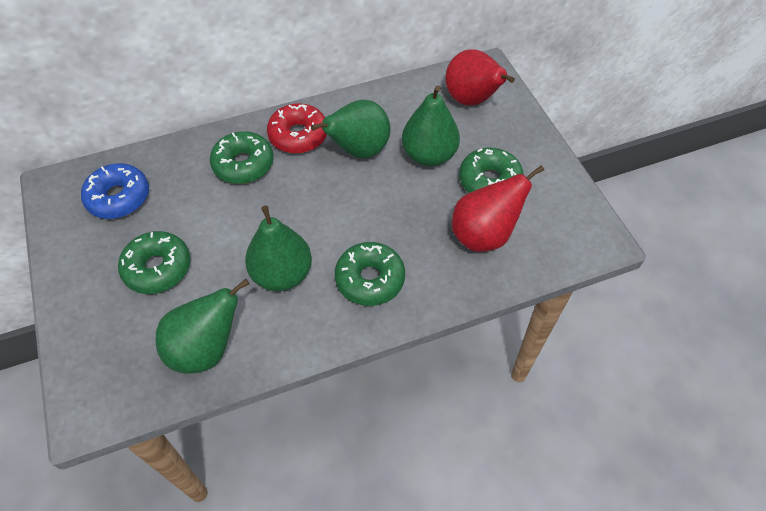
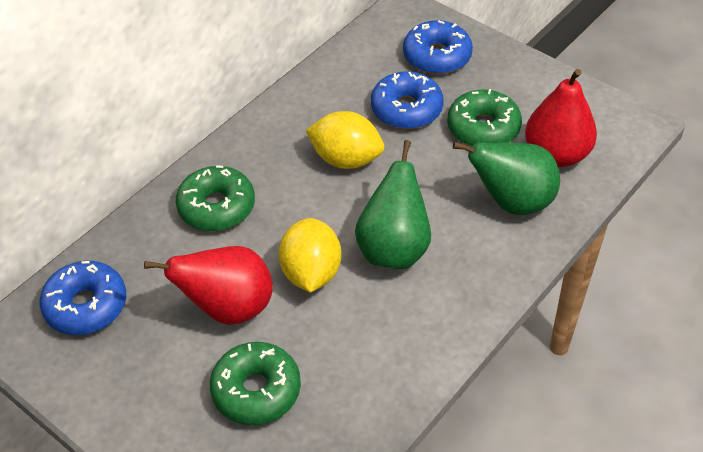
blue donut: [81,163,149,219] = 1 -> [40,261,126,335] [371,71,444,129] [403,20,473,74] = 3
green donut: [118,231,190,294] [210,131,273,184] [335,242,405,306] [459,148,524,193] = 4 -> [176,166,255,231] [210,342,301,425] [447,89,522,146] = 3
green pear: [156,279,249,374] [245,205,312,291] [311,100,391,158] [402,85,460,166] = 4 -> [355,140,431,269] [453,142,560,215] = 2
red donut: [267,103,327,154] = 1 -> none = 0
yellow lemon: none = 0 -> [278,218,341,293] [306,111,384,169] = 2

